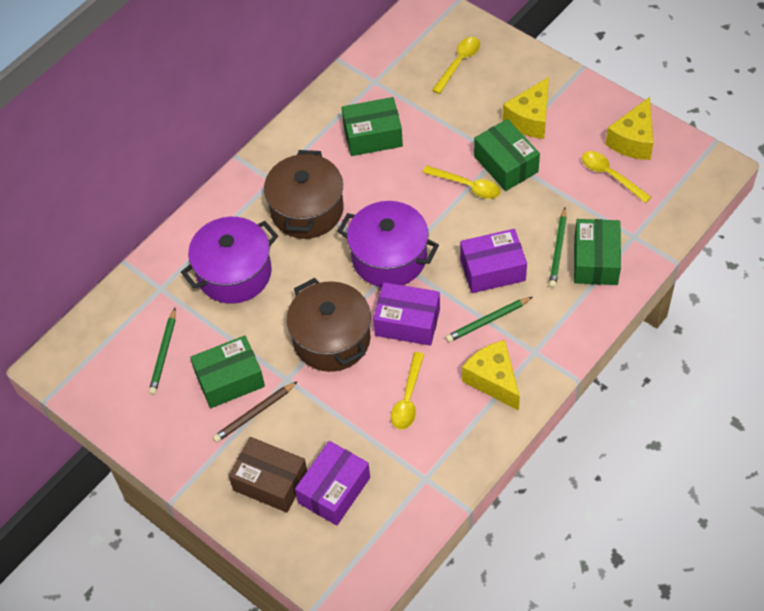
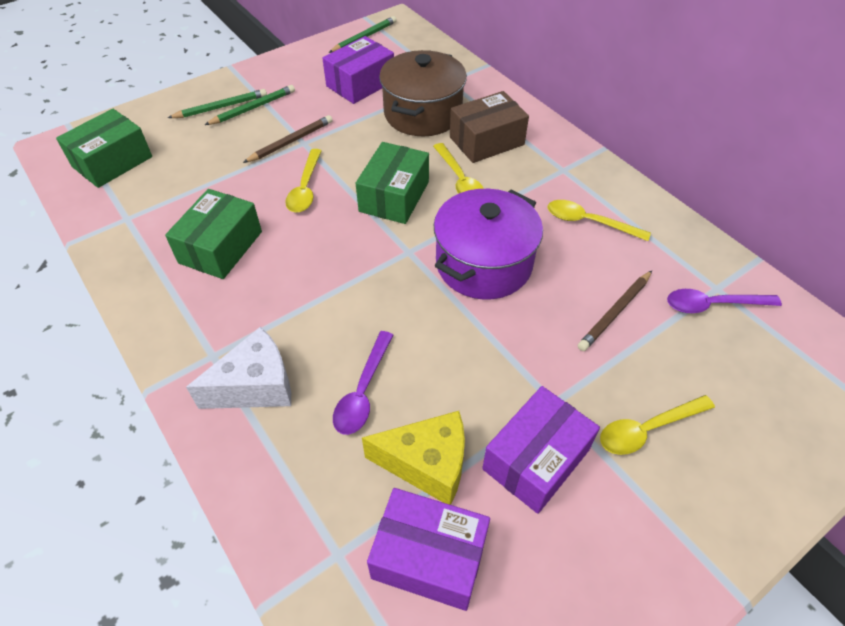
brown pencil: [213,381,298,443] = 1 -> [243,115,333,163] [578,271,652,351] = 2
brown pot: [264,150,343,239] [287,278,371,372] = 2 -> [379,50,467,136] = 1
green box: [190,335,265,408] [342,97,403,156] [474,119,540,191] [574,219,621,285] = 4 -> [56,109,152,188] [165,189,262,279] [356,142,429,224] = 3
purple pot: [181,217,278,304] [337,201,439,287] = 2 -> [434,189,543,300] = 1
purple spoon: none = 0 -> [333,331,393,435] [667,289,782,313] = 2
white cheese: none = 0 -> [186,327,291,409] = 1
yellow cheese: [462,340,520,411] [502,77,549,139] [605,97,653,160] = 3 -> [362,411,465,505] = 1

